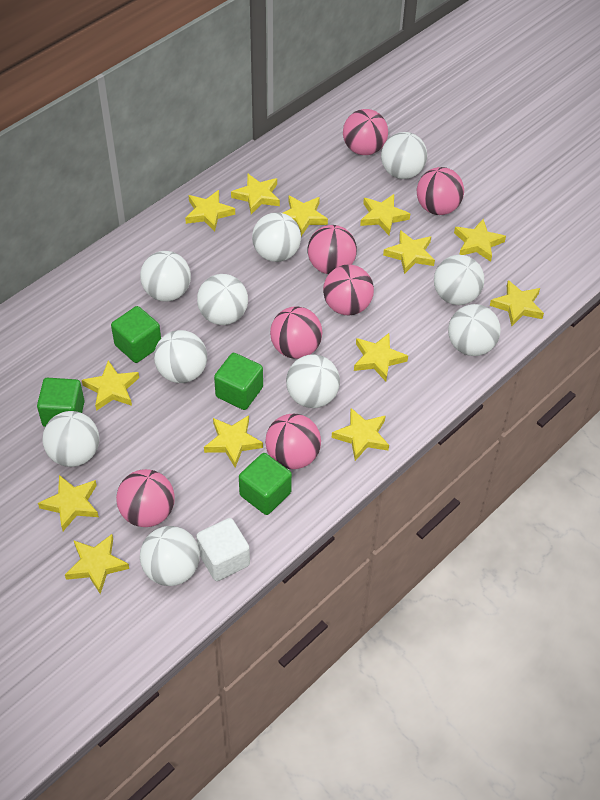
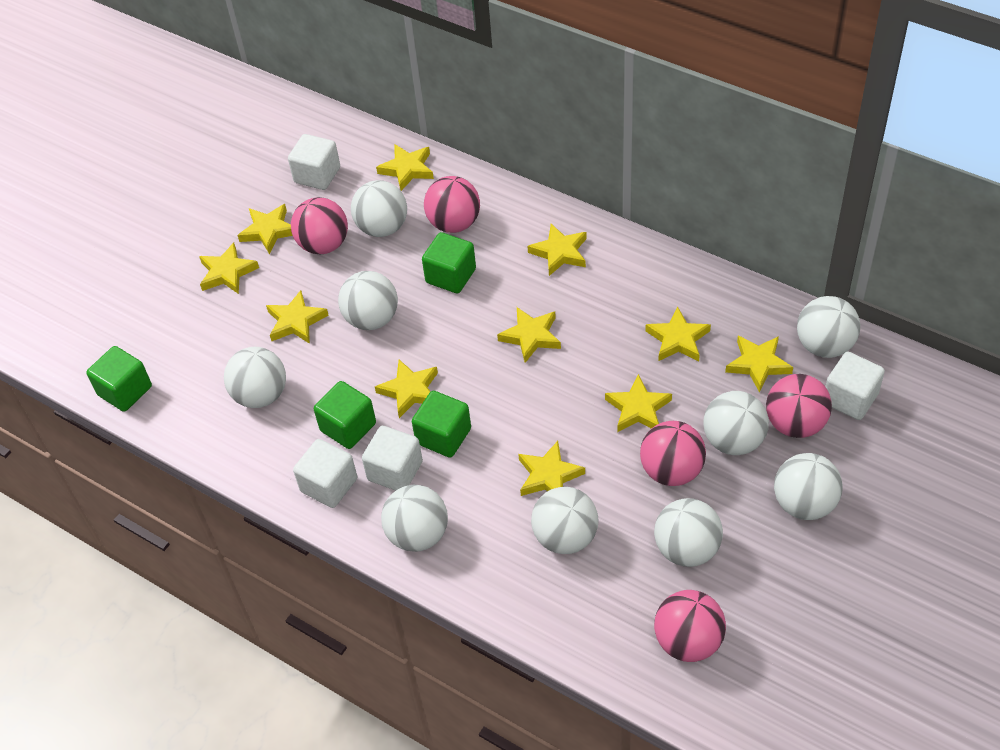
pink ball: [116,469,175,527] [265,414,321,469] [270,306,322,359] [307,225,357,274] [323,264,374,315] [343,109,388,155] [417,167,464,215] = 7 -> [291,197,348,254] [424,176,480,233] [640,421,706,486] [654,590,726,662] [766,374,832,438] = 5
white ball: [43,411,99,467] [140,251,191,302] [140,526,200,586] [154,330,207,383] [197,274,248,325] [252,213,301,262] [286,355,340,408] [381,132,427,179] [434,255,484,305] [448,304,501,356] = 10 -> [224,347,286,408] [338,271,398,330] [351,180,407,237] [381,485,448,552] [531,487,599,554] [654,498,723,567] [703,391,769,455] [774,453,843,520] [797,296,860,358] = 9
white cube: [196,518,250,581] = 1 -> [288,134,340,190] [293,439,357,508] [362,426,423,491] [825,352,885,420] = 4
yellow star: [38,475,99,531] [65,534,129,594] [82,360,139,411] [185,190,235,232] [204,415,263,468] [231,174,280,214] [283,196,328,236] [332,408,389,461] [354,333,408,381] [360,194,410,235] [383,230,435,274] [454,219,506,262] [490,280,544,326] = 13 -> [199,243,259,294] [237,204,293,254] [266,290,329,344] [375,360,438,418] [376,144,434,191] [497,307,561,363] [518,441,585,496] [527,224,587,276] [605,374,672,432] [645,307,711,361] [725,336,793,393] = 11

